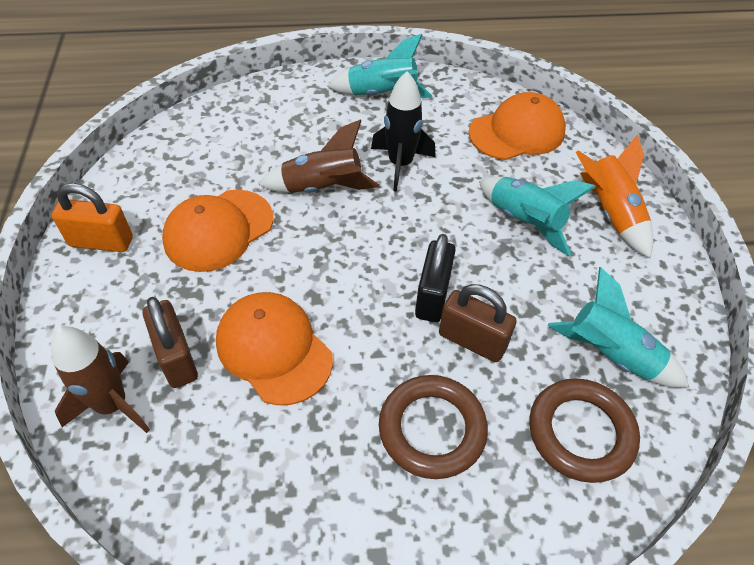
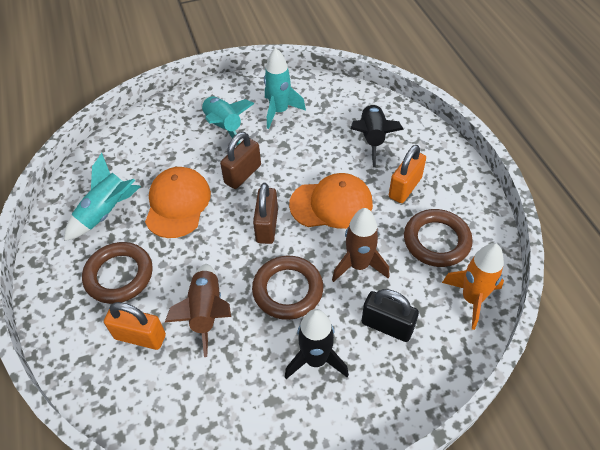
black rocket: [371,71,436,192] = 1 -> [285,309,349,379] [351,104,404,167] = 2
brown ring: [379,375,488,479] [529,378,640,483] = 2 -> [82,242,153,304] [252,256,323,320] [404,209,473,267] = 3
orange cap: [162,190,273,272] [216,292,333,405] [469,92,566,160] = 3 -> [145,167,211,238] [289,173,373,229] = 2
orange padlock: [52,183,133,252] = 1 -> [104,302,166,350] [389,145,426,203] = 2

